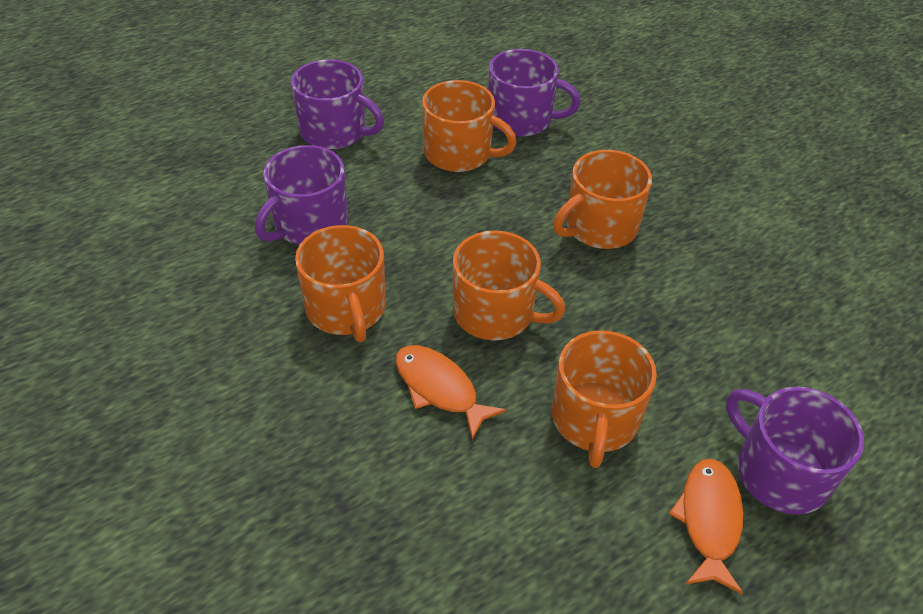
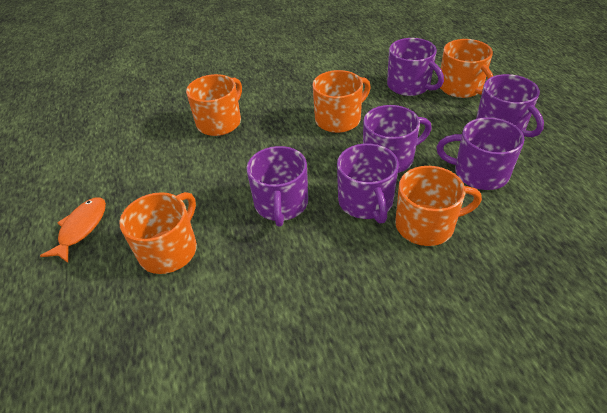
orange fish: [395,345,506,440] [669,459,743,594] = 2 -> [40,197,106,263] = 1
purple mug: [255,145,348,245] [291,59,384,150] [488,49,581,137] [726,387,864,515] = 4 -> [247,146,308,227] [337,144,399,223] [363,105,432,173] [387,38,444,96] [437,117,524,190] [476,74,544,137] = 6

